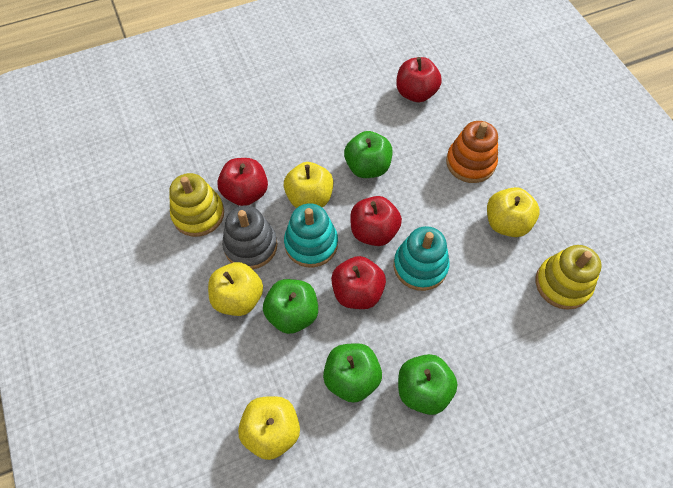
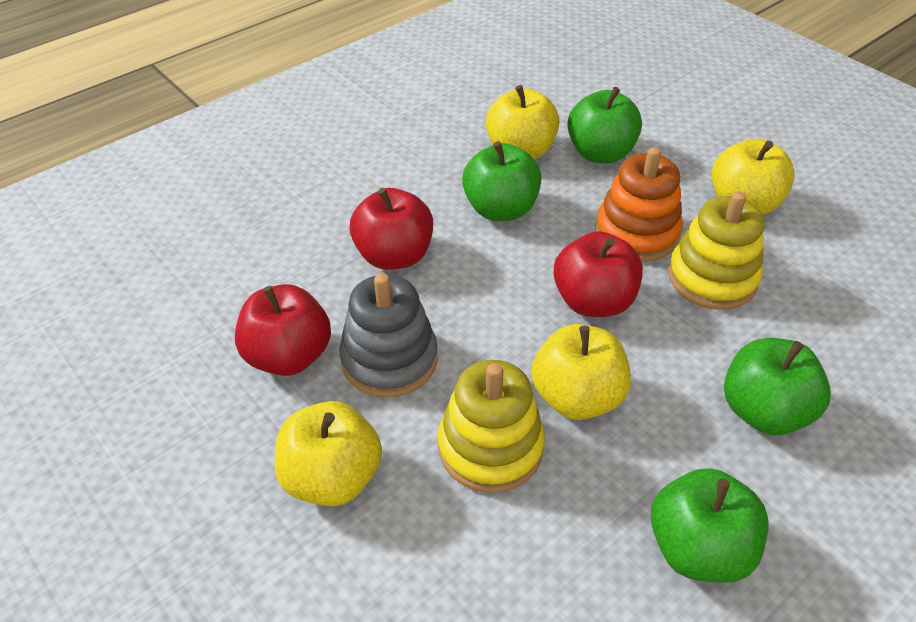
red apple: [217,158,268,206] [331,256,386,309] [350,196,402,246] [396,57,442,102] = 4 -> [235,284,331,376] [349,188,433,270] [553,231,643,317] = 3
turquoise stacking toy: [284,203,338,267] [394,226,450,291] = 2 -> none = 0

